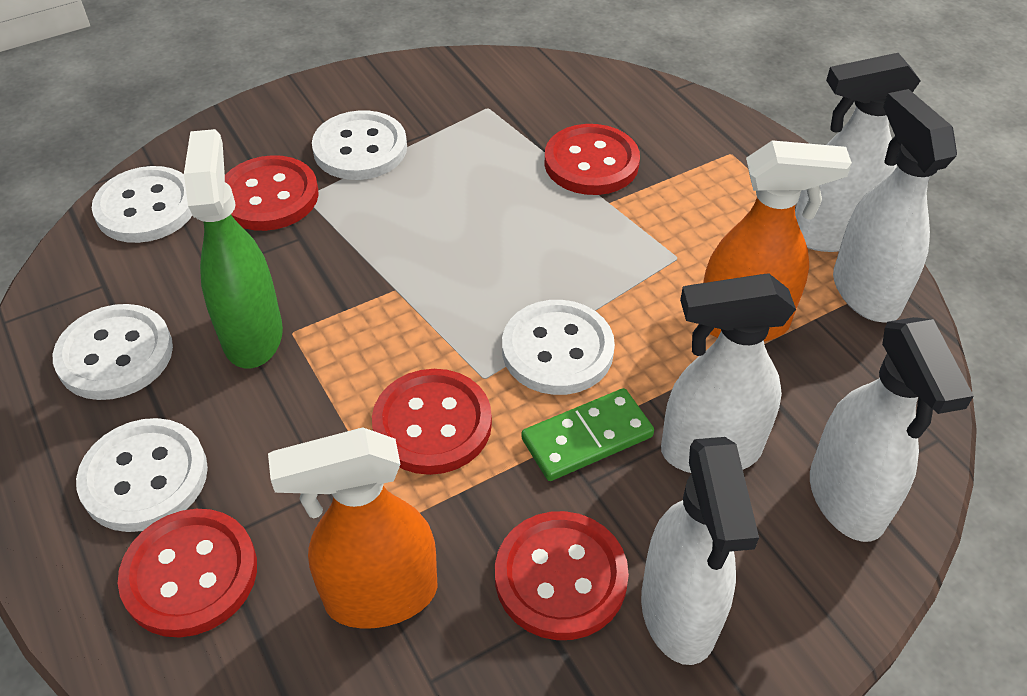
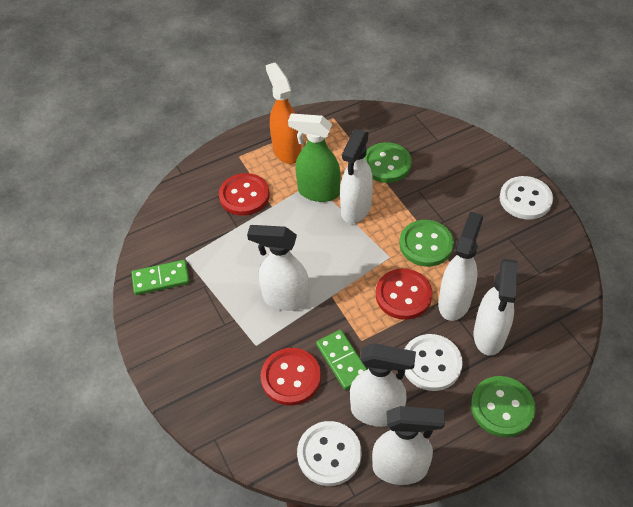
green button: none = 0 -> [364,142,412,183] [399,220,454,267] [471,376,536,437] = 3
green domino: [521,388,654,481] = 1 -> [132,260,190,295] [316,330,367,390] = 2
orange spray bottle: [268,427,437,628] [703,140,852,342] = 2 -> [266,63,301,164] = 1
red button: [118,509,257,637] [225,155,319,231] [372,369,492,475] [495,511,629,640] [544,124,640,195] = 5 -> [219,173,270,216] [261,348,321,406] [376,269,432,320] = 3
white button: [53,304,173,400] [76,418,208,532] [92,166,192,243] [312,110,407,180] [502,300,615,395] = 5 -> [297,421,361,486] [405,334,463,391] [500,176,553,220] = 3
white spray bottle: [641,437,759,665] [661,274,796,473] [795,53,921,252] [810,317,974,542] [833,89,957,323] = 5 -> [247,225,309,311] [340,129,373,224] [350,343,416,427] [372,406,445,485] [438,212,483,321] [474,259,518,356] = 6

